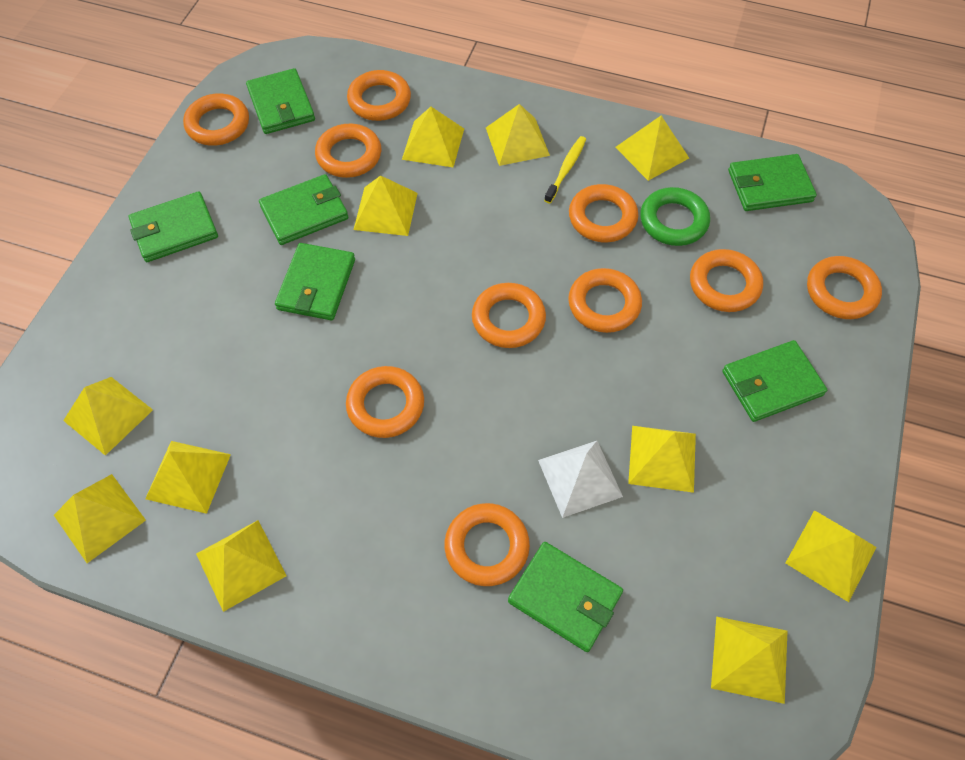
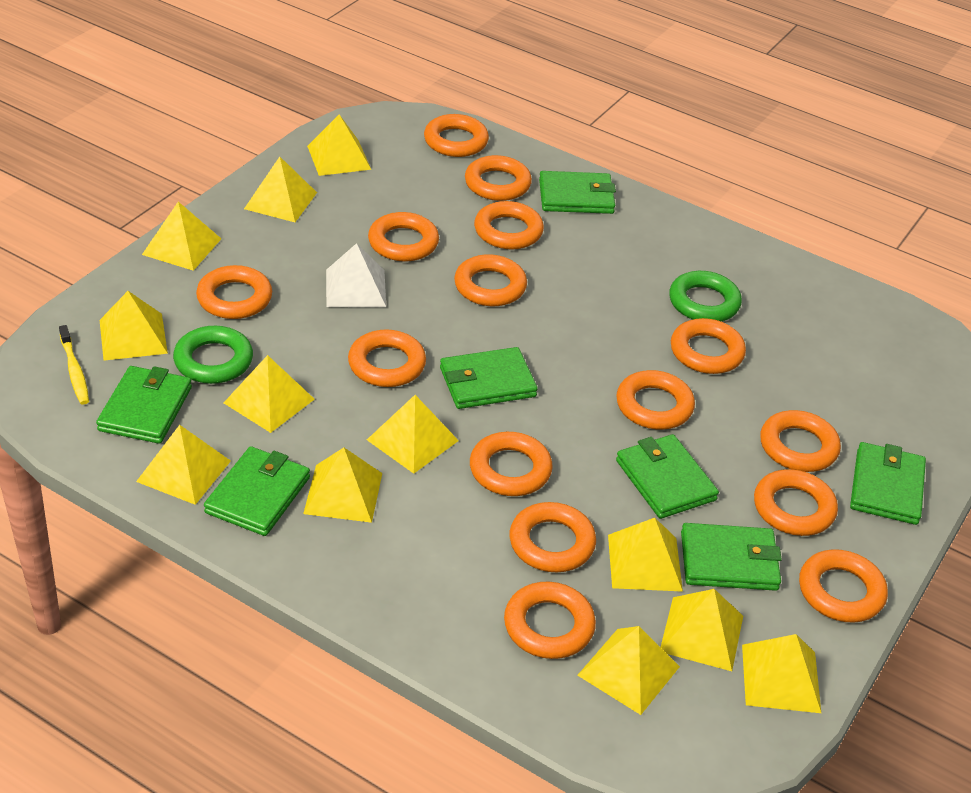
green ring: [640,187,710,246] = 1 -> [173,326,253,384] [669,271,742,321] = 2
orange ring: [183,93,249,146] [315,124,381,178] [346,366,424,438] [347,70,411,121] [445,503,530,586] [472,283,546,348] [568,268,642,333] [569,184,638,242] [690,249,763,312] [807,256,882,319] = 10 -> [196,265,272,319] [348,329,426,387] [368,212,439,262] [424,114,489,157] [454,254,527,306] [465,155,532,201] [470,432,553,496] [474,201,544,250] [504,582,596,659] [509,502,596,572] [616,370,695,430] [671,318,746,374] [754,469,838,536] [760,410,841,472] [799,549,888,623] = 15
yellow pyramid: [54,474,146,563] [63,377,153,456] [145,441,231,514] [196,520,287,612] [353,175,418,236] [402,107,464,167] [486,104,550,166] [615,116,689,181] [628,426,696,493] [711,616,787,704] [786,510,877,602] = 11 -> [99,291,168,361] [136,425,231,505] [142,202,221,271] [224,355,315,433] [244,157,317,222] [303,447,382,523] [307,114,371,176] [367,395,459,474] [577,626,680,715] [608,518,683,592] [661,589,743,671] [742,634,821,713] = 12

